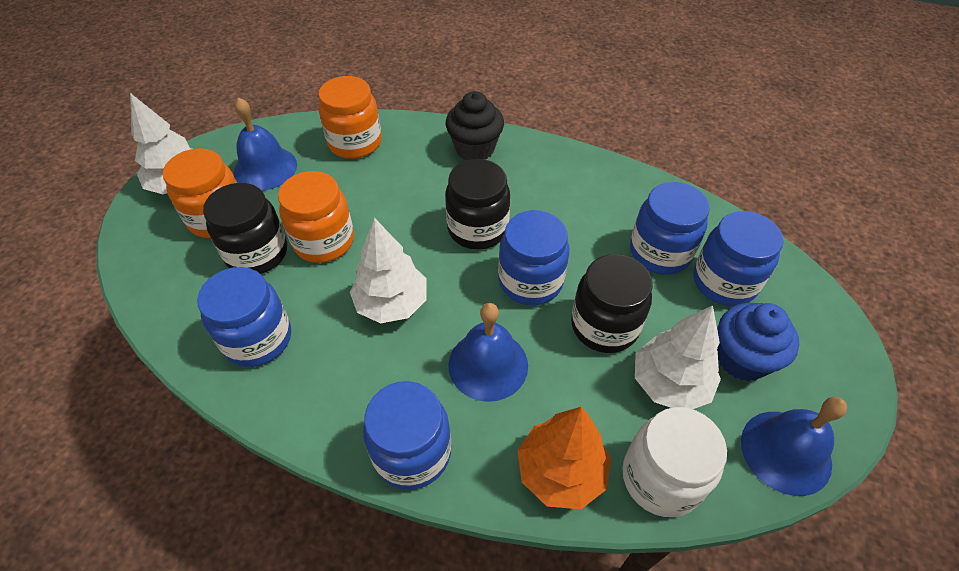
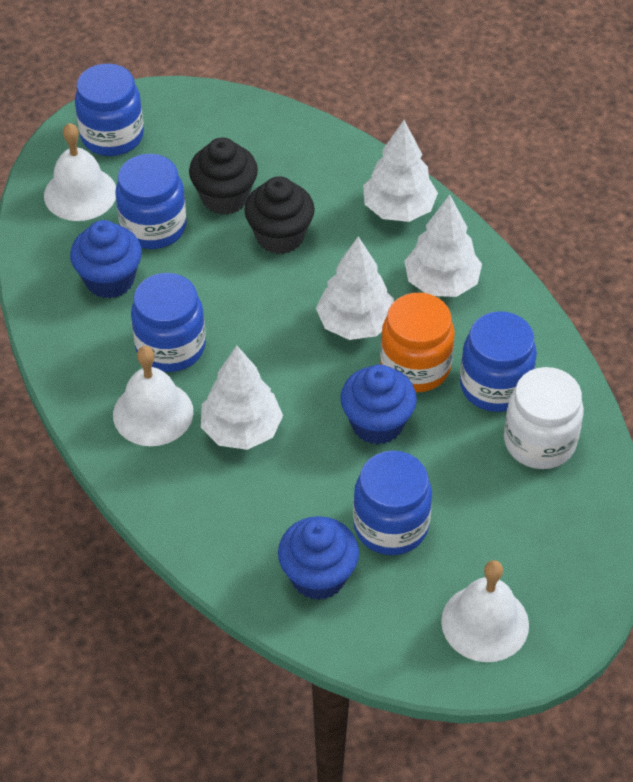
black cupcake: [446,91,504,160] = 1 -> [189,138,258,215] [244,176,315,254] = 2
black jar: [203,183,287,274] [445,159,510,250] [571,254,653,353] = 3 -> none = 0
blue bell: [233,97,297,191] [448,303,528,402] [741,397,847,496] = 3 -> none = 0
blue cupcake: [717,303,799,381] = 1 -> [70,220,142,299] [278,516,359,600] [340,364,417,445] = 3
orange jar: [163,148,237,238] [278,171,354,263] [318,76,382,159] = 3 -> [380,293,455,392] = 1
orange tree: [517,407,611,509] = 1 -> none = 0
white bell: none = 0 -> [44,123,116,221] [113,346,193,446] [441,560,529,662] = 3
white tree: [130,93,192,194] [350,218,427,323] [635,305,721,409] = 3 -> [201,346,283,450] [316,237,394,340] [363,120,438,222] [404,195,482,297] = 4

